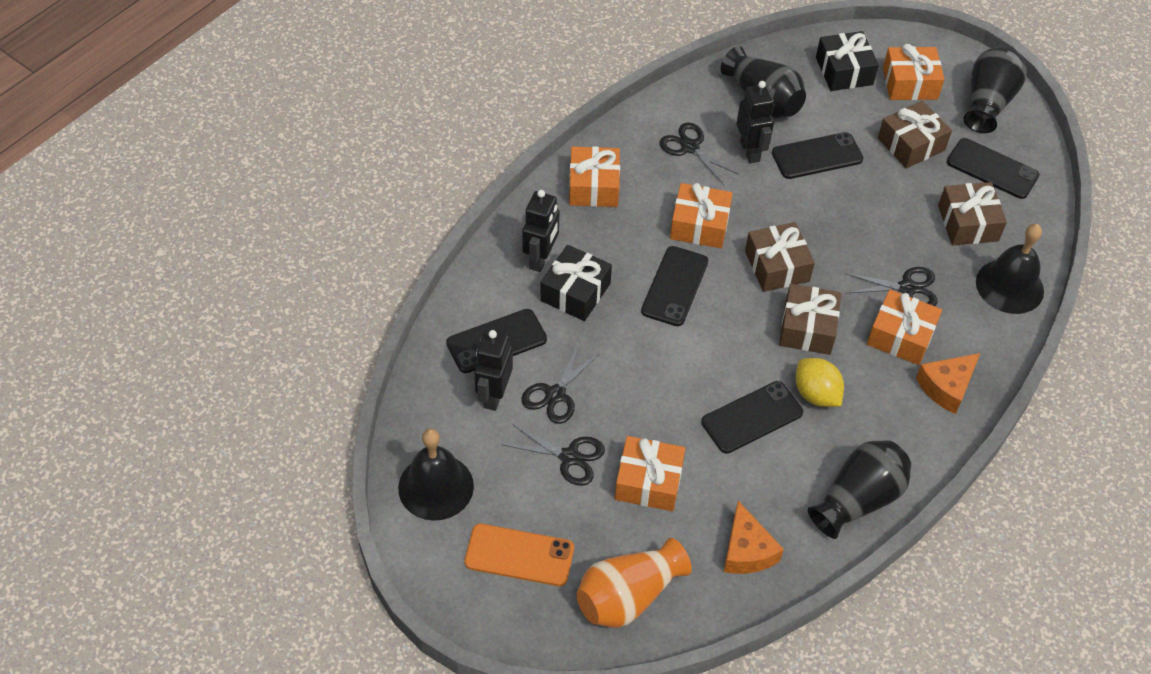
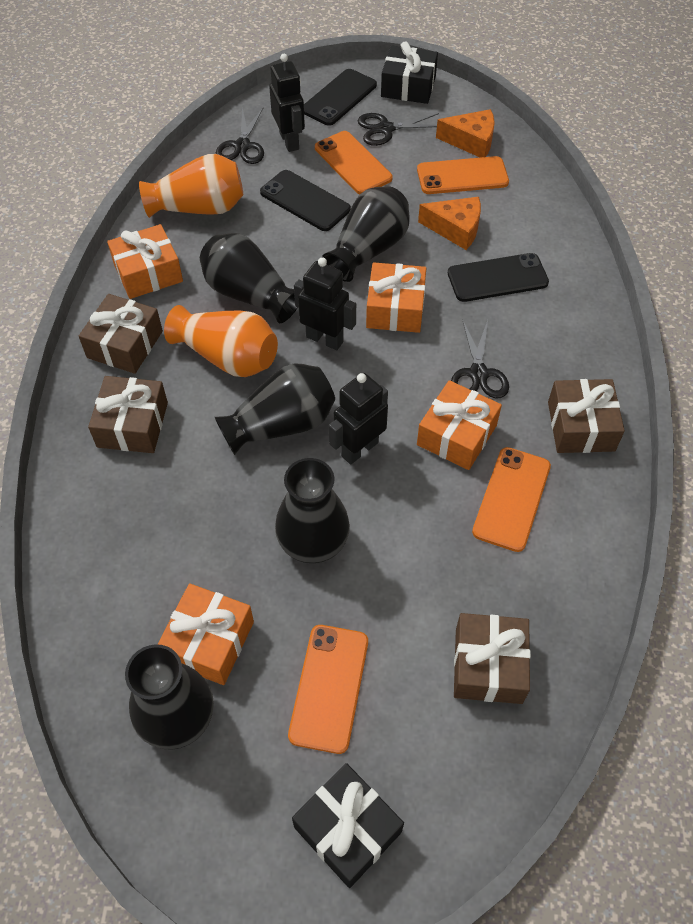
black bell: [398,428,474,521] [976,224,1044,314] = 2 -> none = 0
black phone: [446,309,547,373] [641,246,708,326] [701,381,803,454] [772,132,863,179] [947,138,1040,199] = 5 -> [260,170,351,231] [304,69,377,126] [448,253,549,302] = 3
black scissors: [501,423,605,486] [521,342,601,424] [659,122,740,185] [845,267,938,306] = 4 -> [216,107,264,164] [358,113,439,146] [451,319,509,398] = 3
black vase: [721,46,806,119] [808,440,911,539] [964,46,1027,133] = 3 -> [125,644,214,750] [200,233,298,323] [215,363,335,455] [275,458,350,563] [322,186,410,282] = 5
orange gift: [569,146,620,207] [615,436,685,511] [670,183,733,248] [867,289,942,365] [883,44,944,100] = 5 -> [107,224,183,299] [157,583,254,685] [366,262,426,333] [417,380,502,470] = 4
orange phone: [465,524,574,586] = 1 -> [288,625,368,754] [315,131,393,194] [417,156,509,194] [472,447,551,552] = 4
orange vase: [576,538,692,628] = 1 -> [139,154,243,218] [164,305,278,377] = 2
yellow lemon: [796,358,844,407] = 1 -> none = 0

